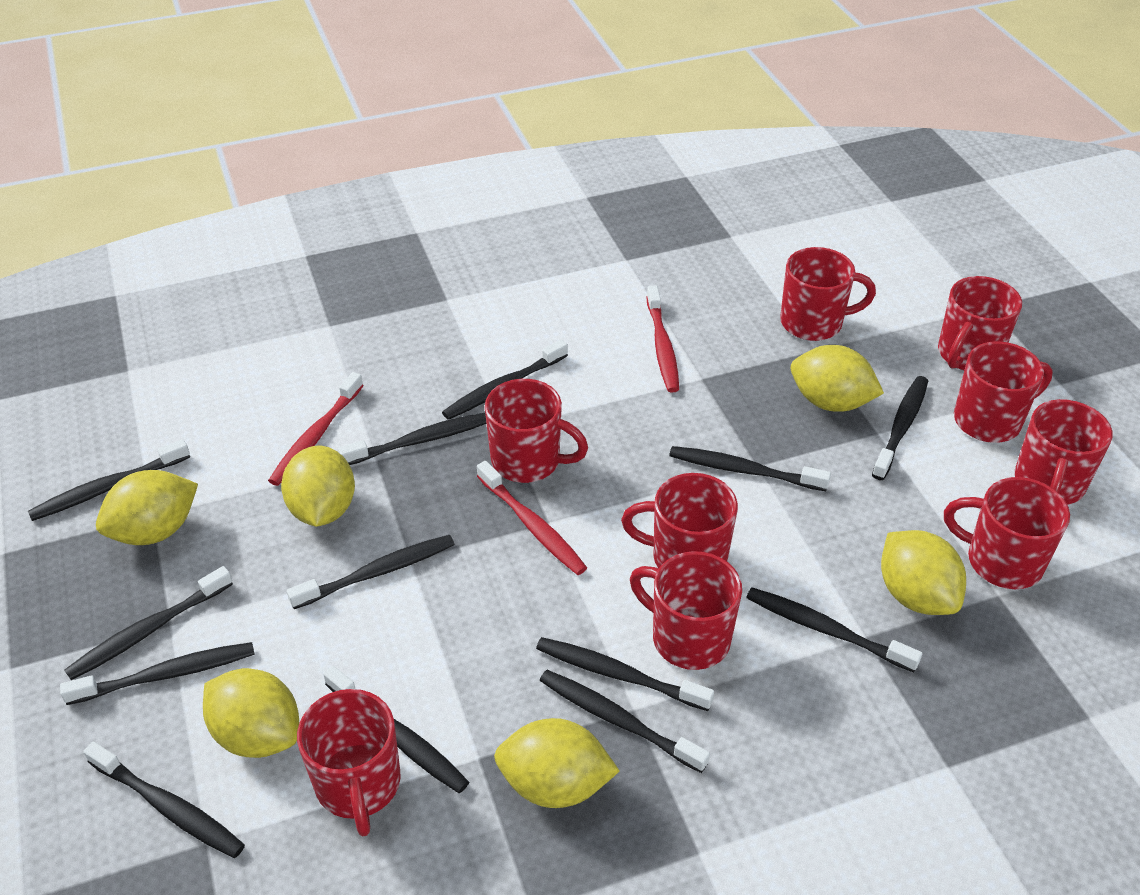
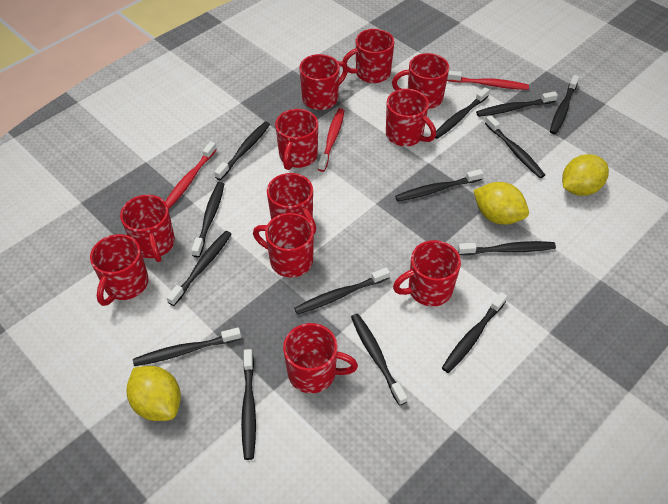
black toothbrush: [28,439,190,521] [60,642,255,705] [64,566,233,680] [83,741,245,858] [287,535,455,609] [323,666,469,793] [338,413,486,465] [442,339,568,420] [536,637,714,711] [540,670,710,773] [669,446,831,491] [746,588,922,672] [872,376,928,480] = 13 -> [133,327,241,366] [167,231,232,306] [191,182,224,257] [214,122,270,180] [241,349,256,460] [294,267,390,315] [351,314,407,406] [395,169,483,201] [435,87,490,139] [442,292,507,373] [458,241,556,255] [476,91,558,117] [485,115,545,178] [550,75,579,134] = 14
red mug: [297,689,401,836] [485,379,588,483] [621,473,738,569] [630,551,742,670] [780,247,876,341] [938,276,1022,370] [944,477,1070,589] [954,341,1053,443] [1015,399,1112,505] = 9 -> [90,234,149,306] [120,195,175,262] [253,213,314,278] [267,173,316,234] [275,109,318,170] [283,323,358,393] [299,54,348,110] [342,29,395,83] [386,89,436,146] [392,53,449,109] [393,240,461,306] = 11
yellow lemon: [96,470,198,545] [203,668,299,758] [281,446,355,527] [494,718,619,808] [791,345,884,412] [881,530,966,615] = 6 -> [126,366,181,421] [473,182,529,225] [562,154,609,196] = 3

